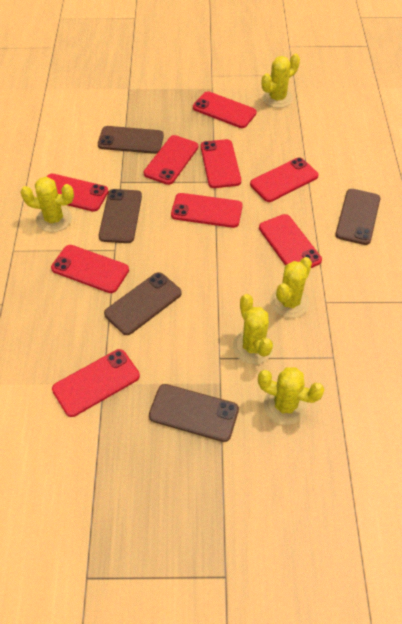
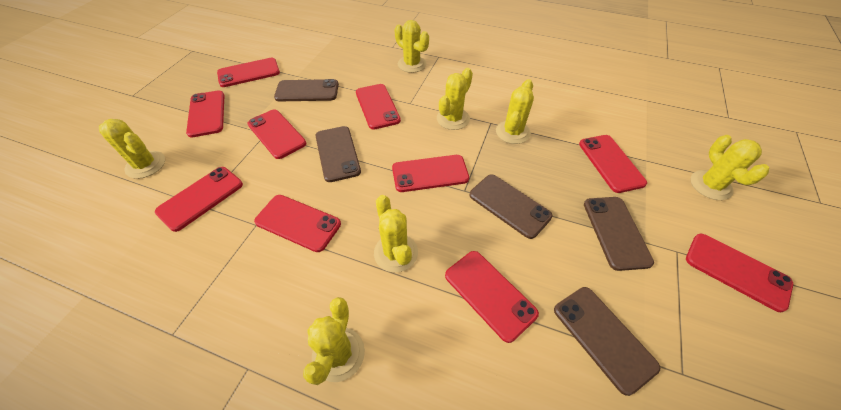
red phone: [46,174,109,212] [51,245,129,293] [52,349,140,417] [143,135,198,185] [171,193,243,228] [193,91,257,128] [201,139,241,188] [250,158,318,202] [259,214,322,268] = 9 -> [155,167,243,232] [186,90,225,138] [217,58,280,87] [247,109,306,159] [254,195,341,252] [356,84,401,130] [392,155,469,192] [445,251,539,343] [579,135,647,193] [686,234,793,312] = 10
yellow cactus: [20,177,74,232] [233,294,274,364] [258,367,325,425] [262,53,300,108] [270,257,312,318] = 5 -> [99,119,165,179] [303,297,365,385] [374,195,418,272] [395,20,429,73] [437,68,473,130] [496,79,534,144] [690,135,769,200] = 7

